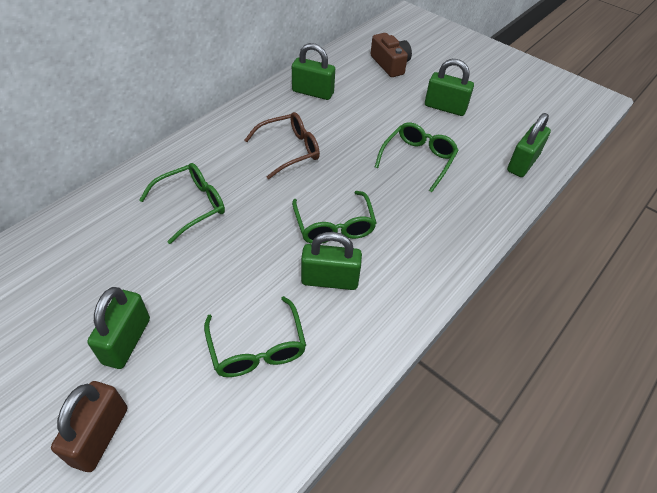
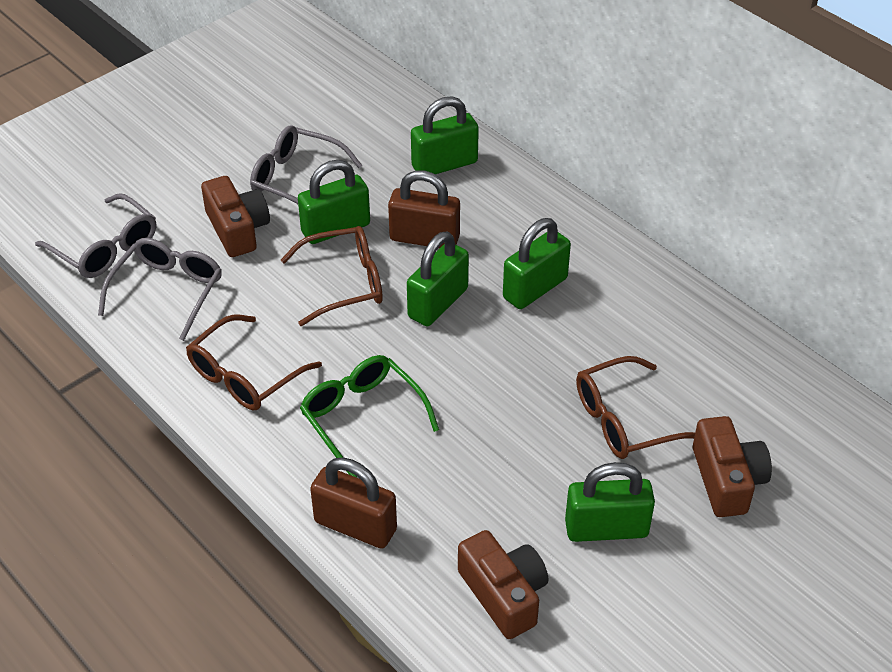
brown camera: [371,33,412,77] = 1 -> [201,176,270,257] [458,530,548,639] [693,416,772,517] = 3
brown glasses: [245,112,320,179] = 1 -> [186,314,322,410] [281,226,383,326] [576,356,695,459] = 3
brown padlock: [51,381,127,472] = 1 -> [310,457,397,548] [388,171,460,248] = 2
green glasses: [139,163,225,244] [204,296,306,377] [292,191,377,244] [375,122,459,192] = 4 -> [300,355,439,477] = 1
grey glasses: none = 0 -> [35,193,156,278] [98,238,222,341] [250,125,362,204] = 3

